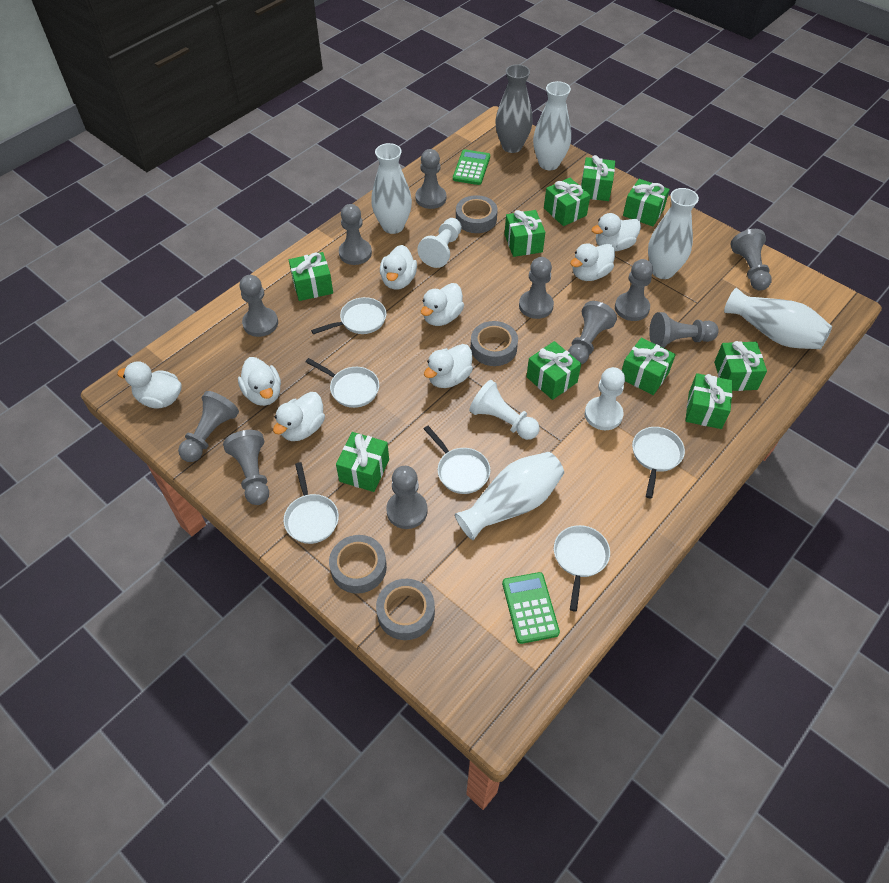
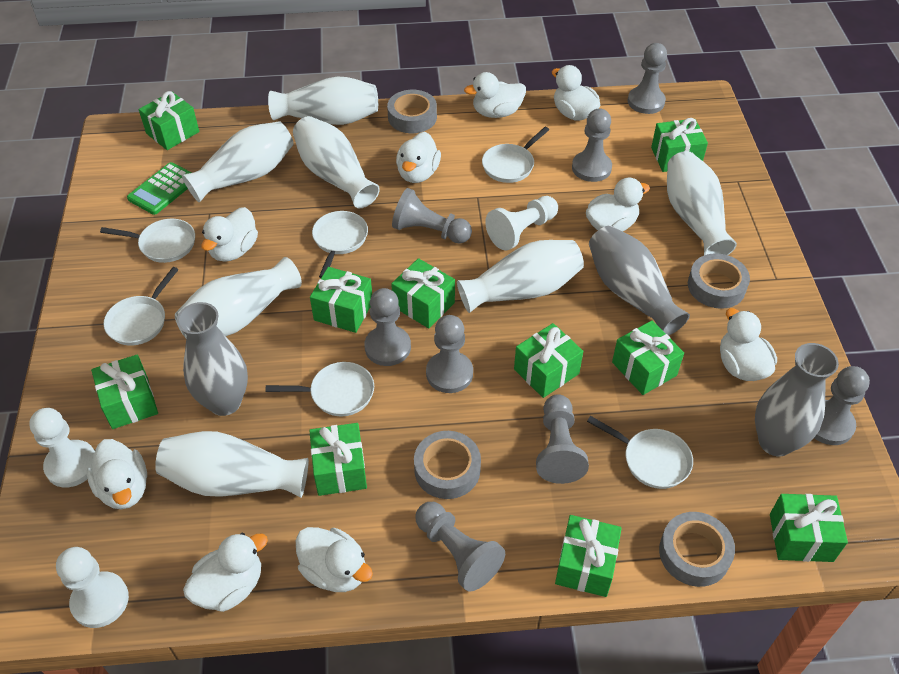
green calculator: [453,149,490,185] [502,572,560,644] = 2 -> [127,162,192,215] = 1
grey pawn: [178,391,239,462] [223,430,269,505] [240,275,278,337] [339,204,372,265] [386,466,428,529] [415,149,446,209] [519,257,554,319] [568,301,617,364] [615,259,653,321] [649,312,719,348] [731,229,772,291] = 11 -> [364,288,411,366] [392,188,472,244] [416,502,505,591] [426,315,473,393] [536,394,589,484] [572,108,612,182] [628,43,667,114] [814,366,870,445] = 8
grey vase: [496,64,533,153] = 1 -> [177,302,248,416] [589,225,690,336] [755,343,839,456] = 3
white duck: [117,361,182,409] [238,357,281,406] [273,392,325,441] [380,245,417,290] [421,283,464,326] [424,344,473,388] [570,243,615,281] [591,213,641,251] = 8 -> [87,439,147,509] [183,532,268,612] [201,207,258,262] [296,527,373,592] [396,132,441,183] [464,72,526,118] [552,65,600,121] [586,178,650,231] [720,308,777,381] = 9
white vase: [371,143,412,234] [455,452,564,540] [533,81,571,170] [648,188,699,279] [724,288,832,349] = 5 -> [155,431,309,498] [175,257,302,338] [182,121,294,202] [268,76,378,125] [293,116,380,208] [457,240,584,313] [667,151,737,255] = 7

